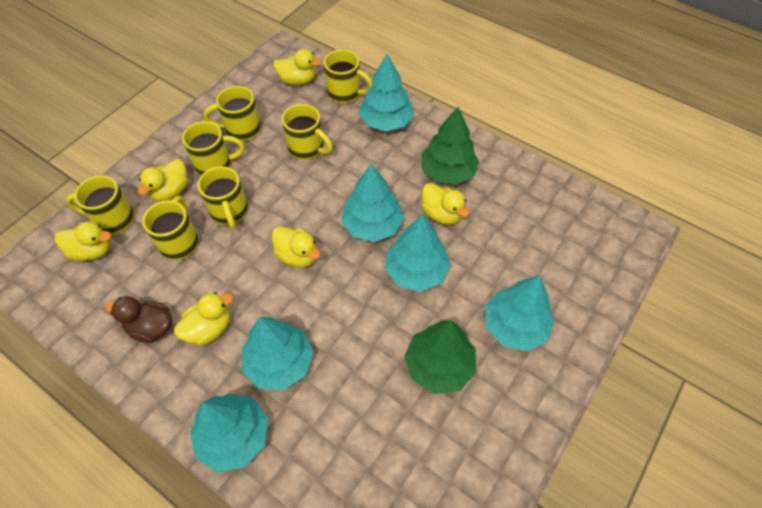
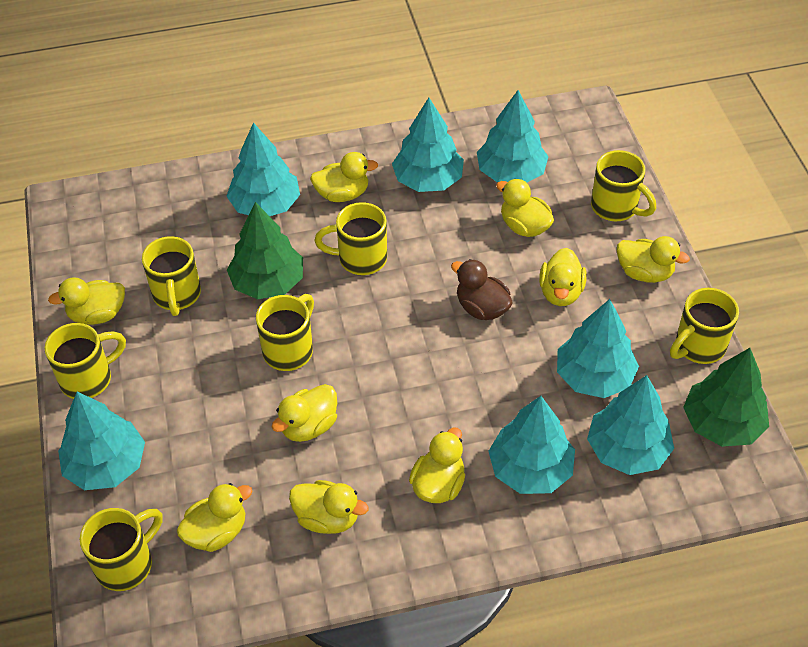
turquoise tree: [190,393,268,472] [242,317,313,390] [341,164,404,242] [359,54,414,131] [385,214,451,292] [485,276,554,351] = 6 -> [58,392,145,490] [226,122,300,216] [392,98,464,192] [477,90,549,183] [488,396,575,494] [557,299,639,398] [587,375,674,475] = 7
yellow duck: [55,221,111,261] [138,159,188,202] [174,292,233,346] [272,226,321,268] [273,49,322,85] [421,183,470,225] = 6 -> [48,277,125,325] [177,483,253,552] [272,384,337,442] [289,480,368,534] [310,152,378,202] [409,427,465,503] [496,179,554,237] [539,248,587,306] [617,236,690,283] = 9

